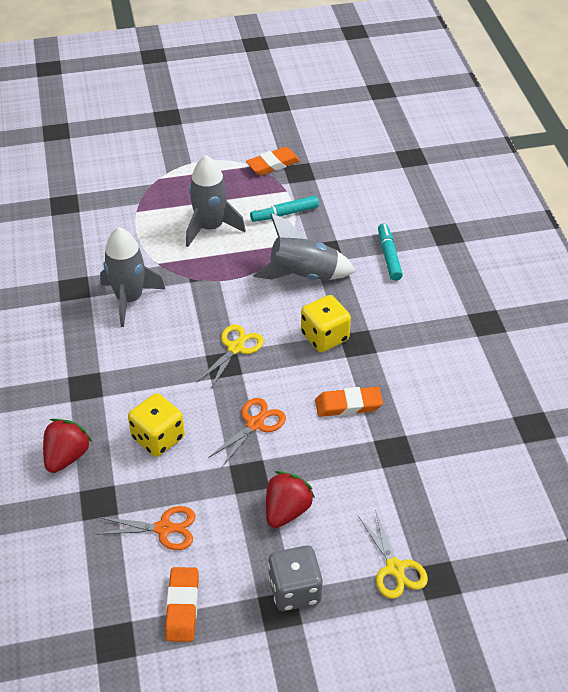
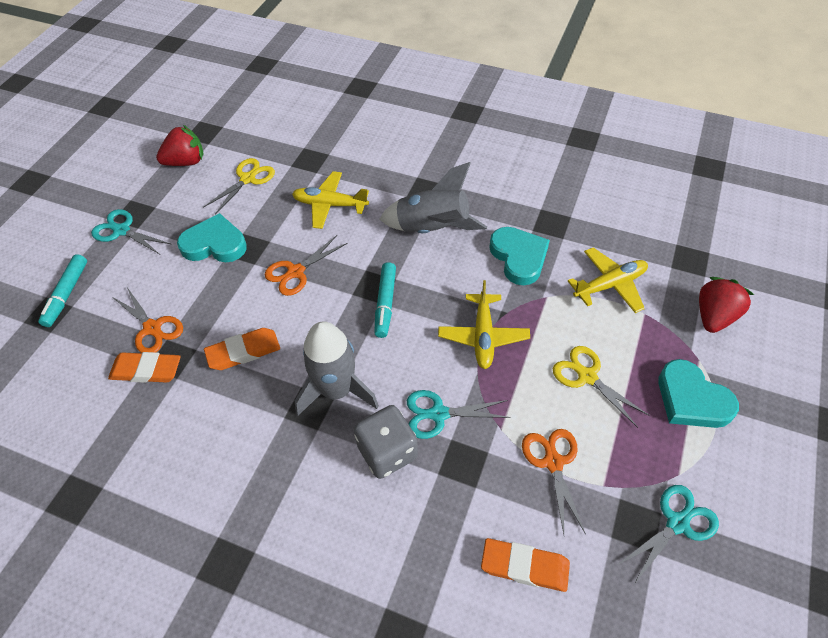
grey rocket: [100,227,166,327] [186,155,246,247] [253,213,355,280] = 3 -> [295,322,379,416] [379,162,487,233] = 2
orange scissors: [96,506,195,550] [208,398,286,467] = 2 -> [112,287,183,353] [265,235,348,296] [522,429,586,534] = 3
turquoise heart: none = 0 -> [177,213,247,262] [489,227,550,285] [658,359,739,428] = 3
turquoise scissors: none = 0 -> [91,209,171,254] [407,390,511,439] [619,485,719,583] = 3
yellow dice: [128,393,185,457] [301,295,351,352] = 2 -> none = 0
yellow plane: none = 0 -> [292,171,369,229] [438,280,530,369] [568,247,648,313] = 3

